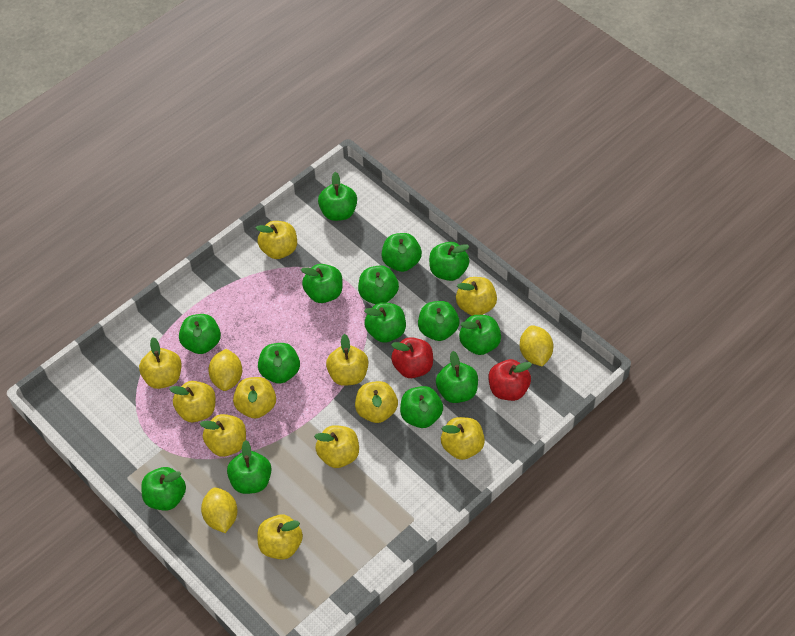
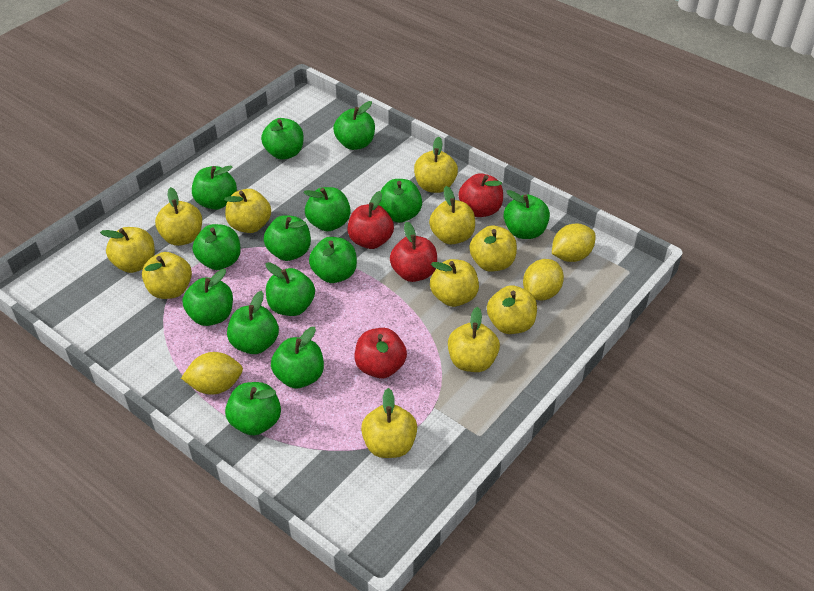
red apple: [391,337,433,378] [488,359,532,401] = 2 -> [348,191,394,249] [355,328,407,378] [390,222,437,282] [458,173,503,217] = 4

